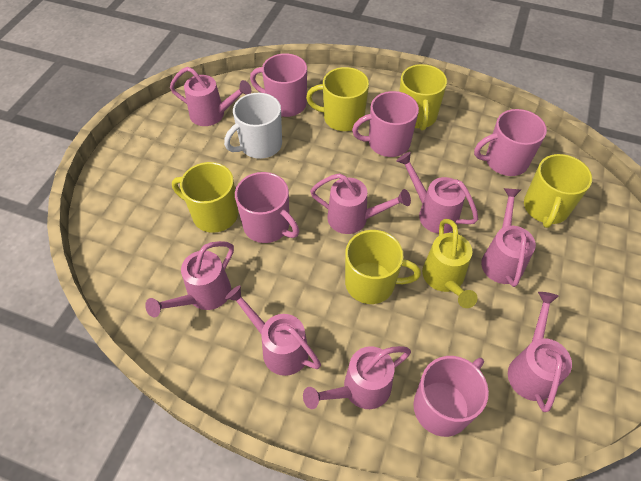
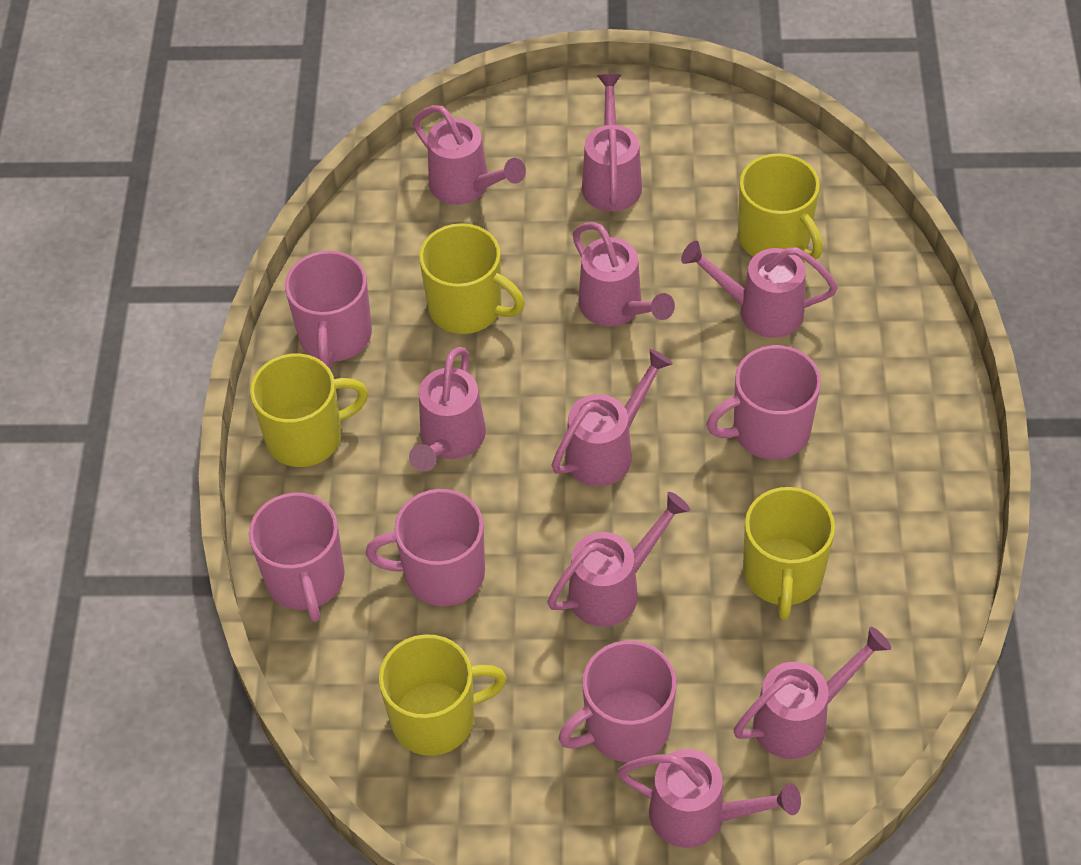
pink watering can: [145,241,234,317] [170,67,251,126] [225,285,321,376] [303,346,411,409] [310,173,411,234] [396,152,478,234] [481,188,536,287] [508,292,572,412] = 8 -> [409,347,486,472] [413,105,526,205] [548,492,690,627] [552,349,673,486] [573,222,675,327] [582,74,642,212] [618,749,801,848] [681,241,838,338] [733,627,891,759] = 9
white mug: [224,93,282,159] = 1 -> none = 0
yellow watering can: [422,219,478,308] = 1 -> none = 0

